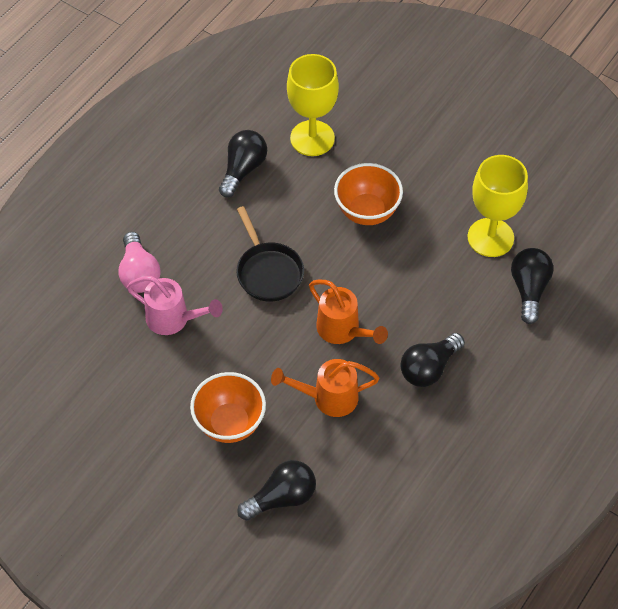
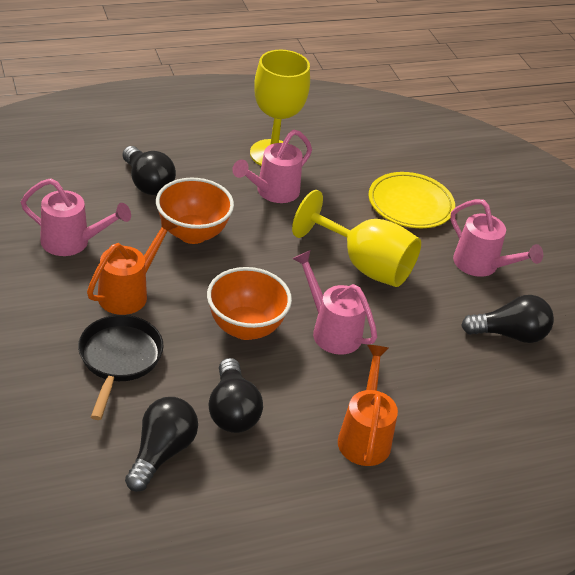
pink light bulb: [118,232,161,293] = 1 -> none = 0
pink watering can: [127,276,223,335] = 1 -> [21,178,131,256] [232,130,312,203] [292,250,377,355] [450,199,543,277] = 4
yellow plate: none = 0 -> [369,172,455,228] = 1

